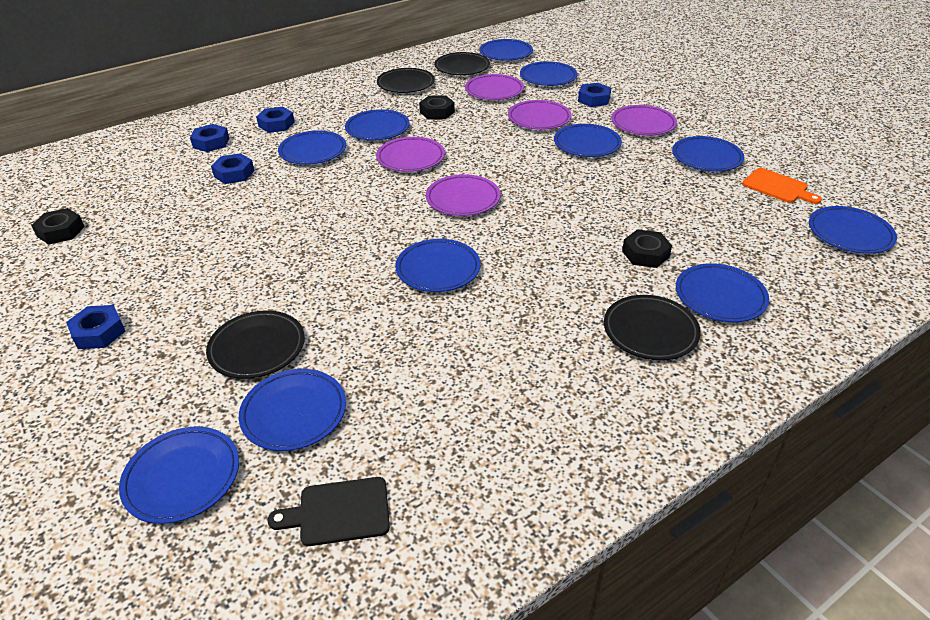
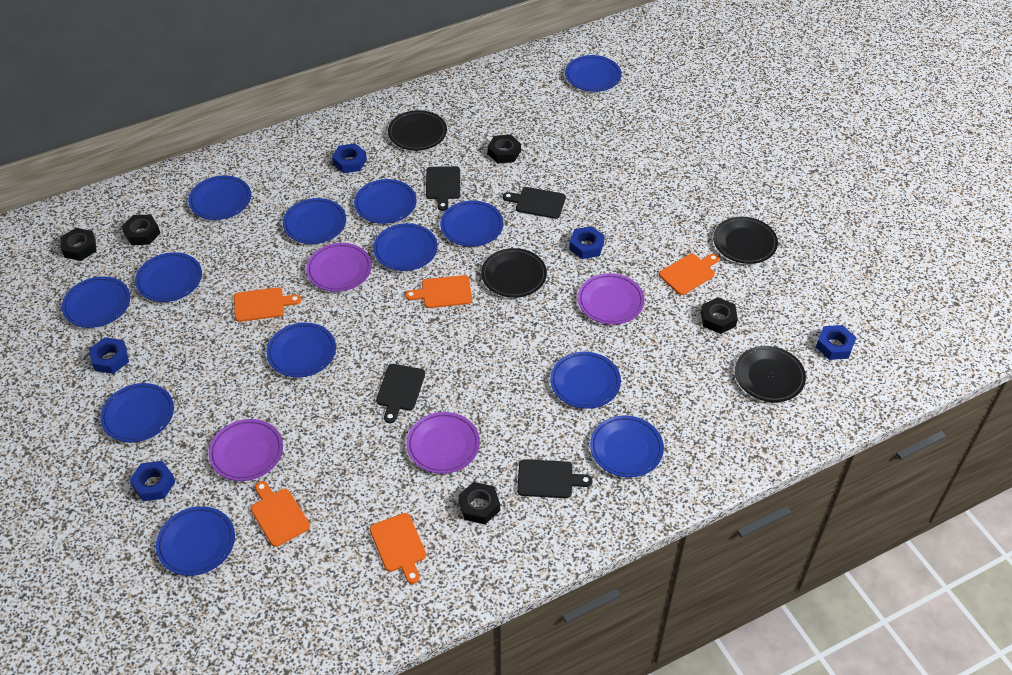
black cutting board: [268,477,390,546] = 1 -> [376,364,425,423] [426,166,460,211] [503,187,566,219] [517,459,593,498] = 4
black nut: [31,208,85,245] [419,96,455,119] [622,229,672,268] = 3 -> [60,228,97,261] [122,214,160,245] [459,482,500,524] [487,135,521,163] [701,297,738,334] = 5
blue plate: [119,427,239,524] [239,369,346,451] [278,130,346,165] [345,109,410,140] [395,239,480,292] [479,39,533,61] [520,61,577,86] [554,124,622,157] [672,136,744,172] [676,263,769,322] [809,206,897,254] = 11 -> [62,276,130,328] [100,383,174,443] [135,252,202,302] [156,506,235,576] [188,175,251,220] [266,323,336,377] [283,198,346,244] [354,179,417,224] [373,223,438,271] [440,200,504,247] [550,352,621,409] [565,55,621,92] [590,415,664,477] = 13
orange cutting board: [742,168,822,204] = 1 -> [234,287,301,322] [251,481,310,547] [370,513,426,584] [405,275,472,308] [659,254,719,295] = 5
purple plate: [376,137,445,172] [426,174,501,216] [465,74,524,100] [508,100,571,130] [611,105,677,136] = 5 -> [209,419,283,481] [306,243,372,292] [406,412,480,474] [578,273,645,325] = 4

